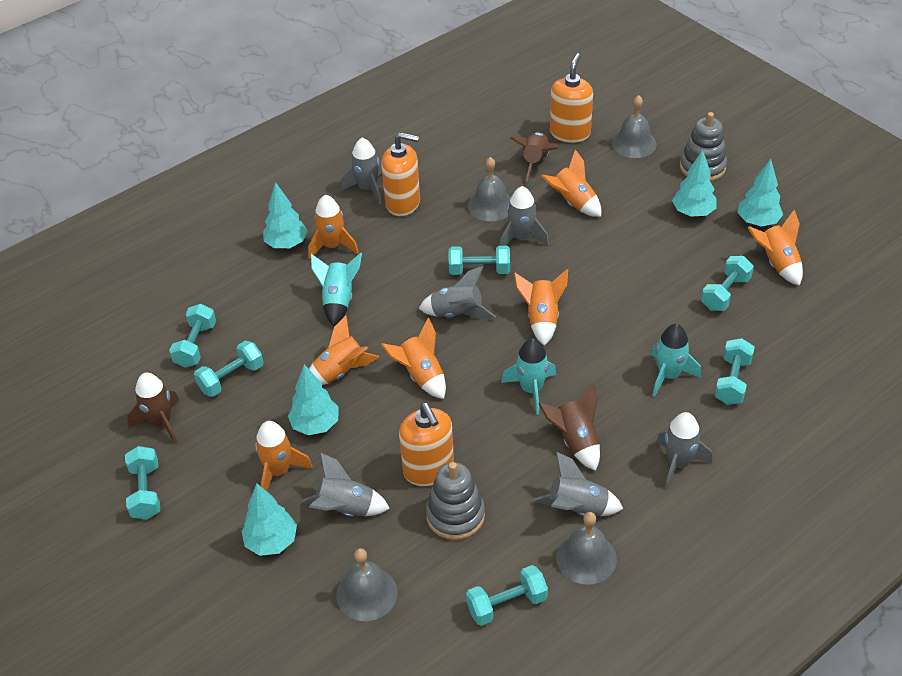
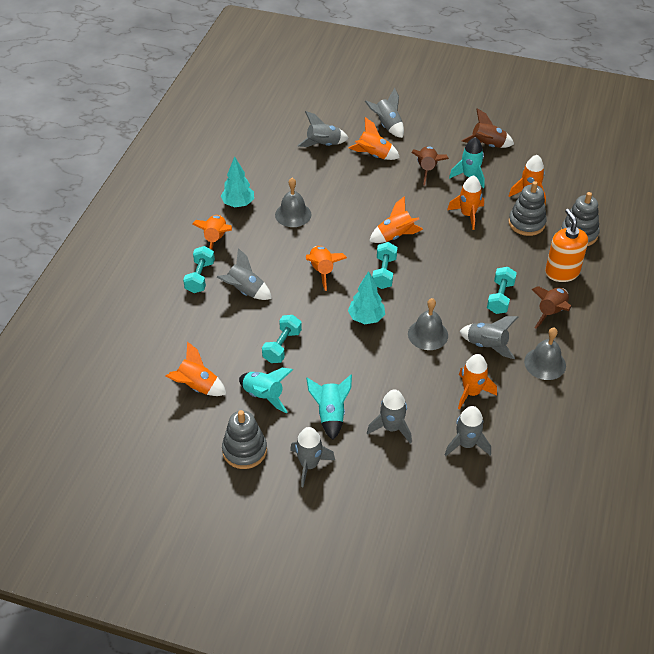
grey bell: [336,548,398,621] [468,157,511,221] [556,512,617,585] [612,95,656,158] = 4 -> [275,178,311,227] [408,298,448,350] [524,328,566,380] = 3
grey rocket: [302,453,390,516] [341,138,382,205] [419,266,496,319] [499,186,549,246] [533,452,623,516] [656,412,712,489] = 6 -> [217,248,272,300] [290,427,335,487] [297,111,349,147] [365,88,404,138] [367,389,412,444] [445,406,491,456] [459,316,518,359] = 7
grey stacking toy: [426,462,485,540] [680,112,727,181] = 2 -> [222,410,267,469] [508,181,547,236] [561,192,600,246] = 3
orange rocket: [255,421,313,491] [308,195,359,259] [309,315,379,385] [380,318,446,399] [514,269,568,346] [541,149,601,217] [747,210,803,286] = 7 -> [166,342,227,396] [192,215,232,250] [306,246,347,291] [349,117,400,160] [369,196,423,243] [447,175,484,230] [458,354,497,410] [509,155,546,204] = 8
orange soap dispenser: [381,132,420,216] [399,403,454,486] [550,53,593,143] = 3 -> [545,209,588,282] = 1
turquoise dumbbell: [125,446,160,520] [169,304,216,368] [194,341,264,397] [449,246,510,275] [466,565,548,626] [701,256,754,311] [715,338,755,405] = 7 -> [183,246,215,293] [262,315,302,363] [372,242,398,289] [487,267,517,314] = 4
turquoise tree: [241,483,297,556] [263,182,307,248] [288,364,339,435] [672,150,717,217] [737,159,783,227] = 5 -> [221,156,254,207] [348,271,385,324] = 2

